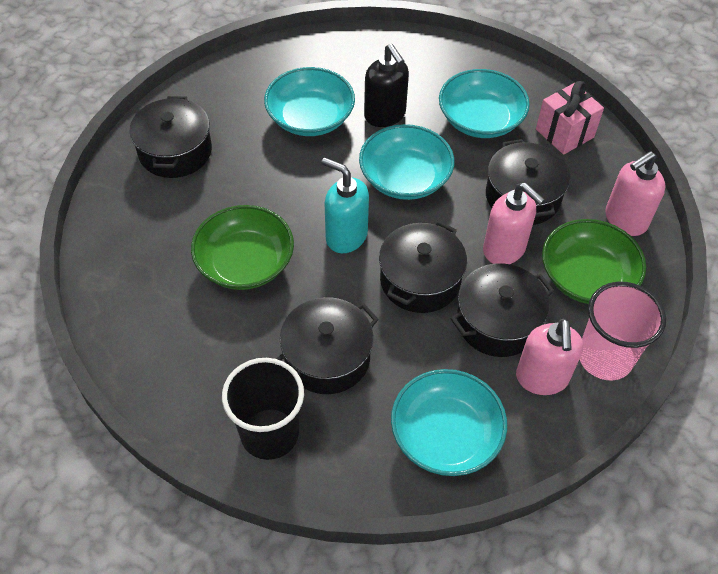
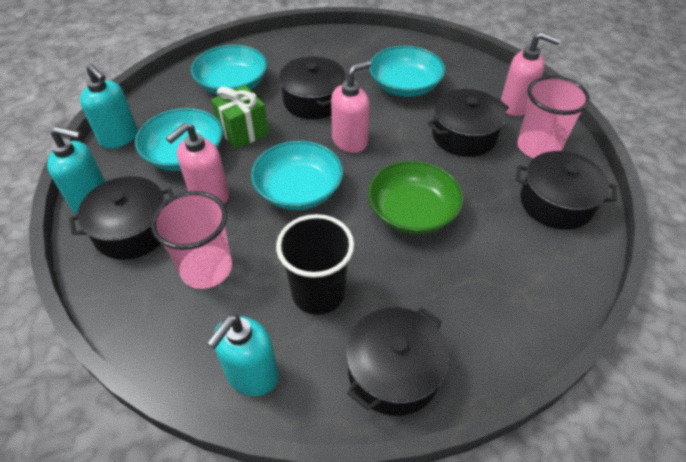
black soap dispenser: [364,44,409,127] = 1 -> none = 0
green bowl: [191,205,294,290] [542,219,646,304] = 2 -> [368,161,464,234] = 1
green gift: none = 0 -> [211,85,269,149] = 1
pink cup: [580,282,666,380] = 1 -> [151,191,232,289] [517,76,590,158] = 2
pink gift: [536,81,604,155] = 1 -> none = 0
turquoise soap dispenser: [321,158,369,253] = 1 -> [47,126,106,215] [80,64,137,149] [207,314,279,396] = 3

